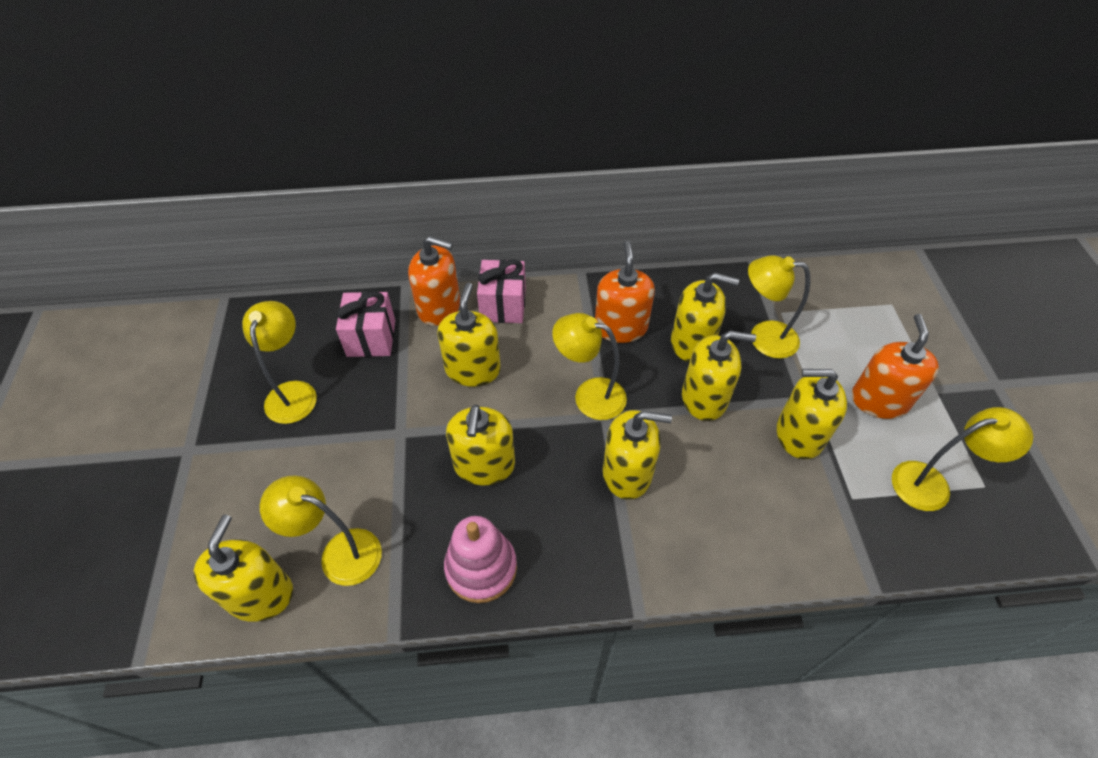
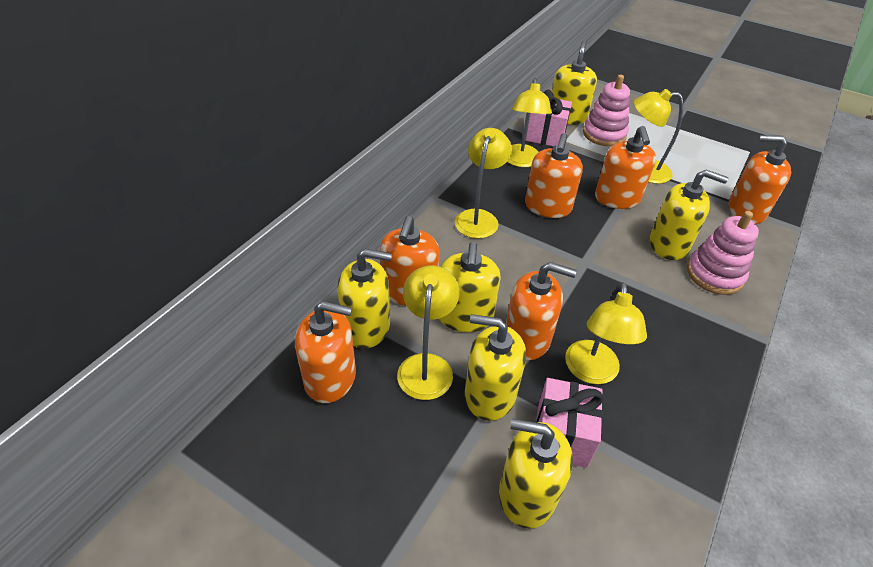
orange soap dispenser: [408,236,460,326] [595,240,655,343] [852,314,939,419] = 3 -> [295,301,356,403] [380,216,440,306] [506,262,577,360] [525,133,583,218] [595,126,656,209] [729,135,791,224] = 6
pink stacking toy: [444,516,517,603] = 1 -> [583,75,630,146] [687,211,759,295] = 2
yellow soap dispenser: [194,514,293,622] [437,283,501,387] [446,405,515,485] [603,410,672,500] [671,273,739,362] [682,331,756,421] [777,369,847,459] = 7 -> [337,249,392,349] [439,242,501,332] [465,314,526,421] [499,419,573,529] [552,41,597,125] [650,170,728,260] = 6

